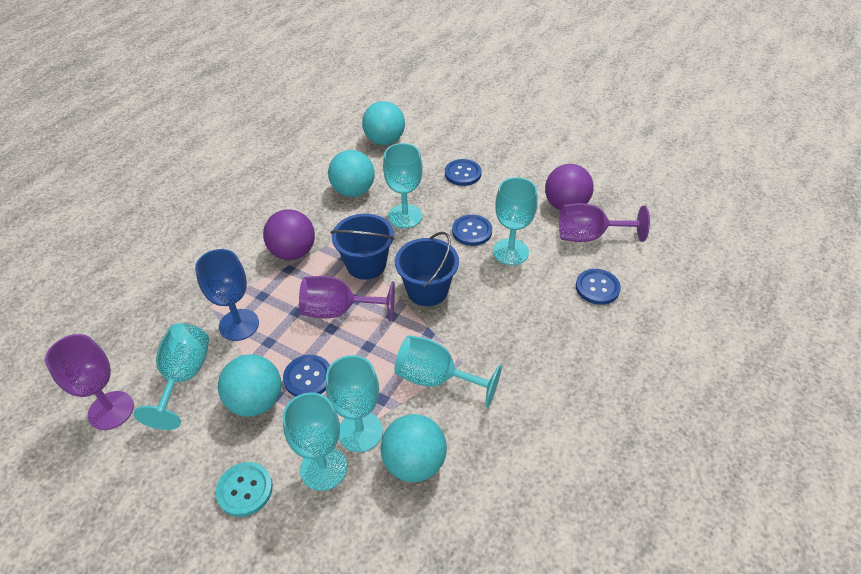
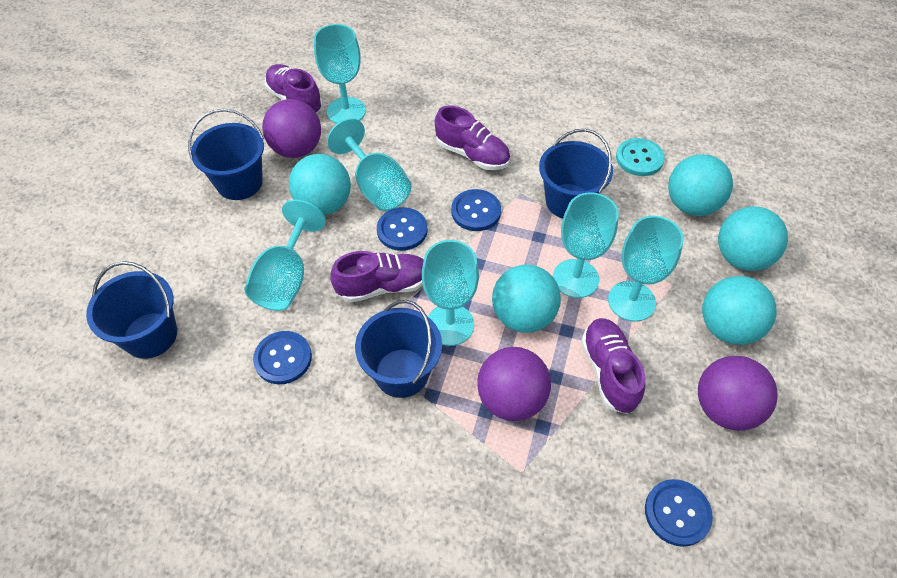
blue bucket: [330,214,395,280] [395,232,459,306] = 2 -> [86,261,177,359] [188,109,264,200] [355,300,442,398] [539,129,613,219] = 4
blue goblet: [195,249,259,341] = 1 -> none = 0
purple ball: [263,209,315,260] [545,164,594,210] = 2 -> [262,99,321,158] [477,347,551,421] [698,356,777,431] = 3
purple goblet: [45,334,134,430] [299,276,395,321] [559,203,650,242] = 3 -> none = 0
purple shoe: none = 0 -> [265,64,322,114] [330,251,424,302] [435,106,510,170] [581,318,645,414] = 4
turquoise ball: [218,354,281,416] [328,150,375,197] [362,101,405,145] [380,414,447,482] = 4 -> [289,154,351,215] [492,265,561,333] [668,154,733,216] [702,276,777,345] [718,206,788,271] = 5

